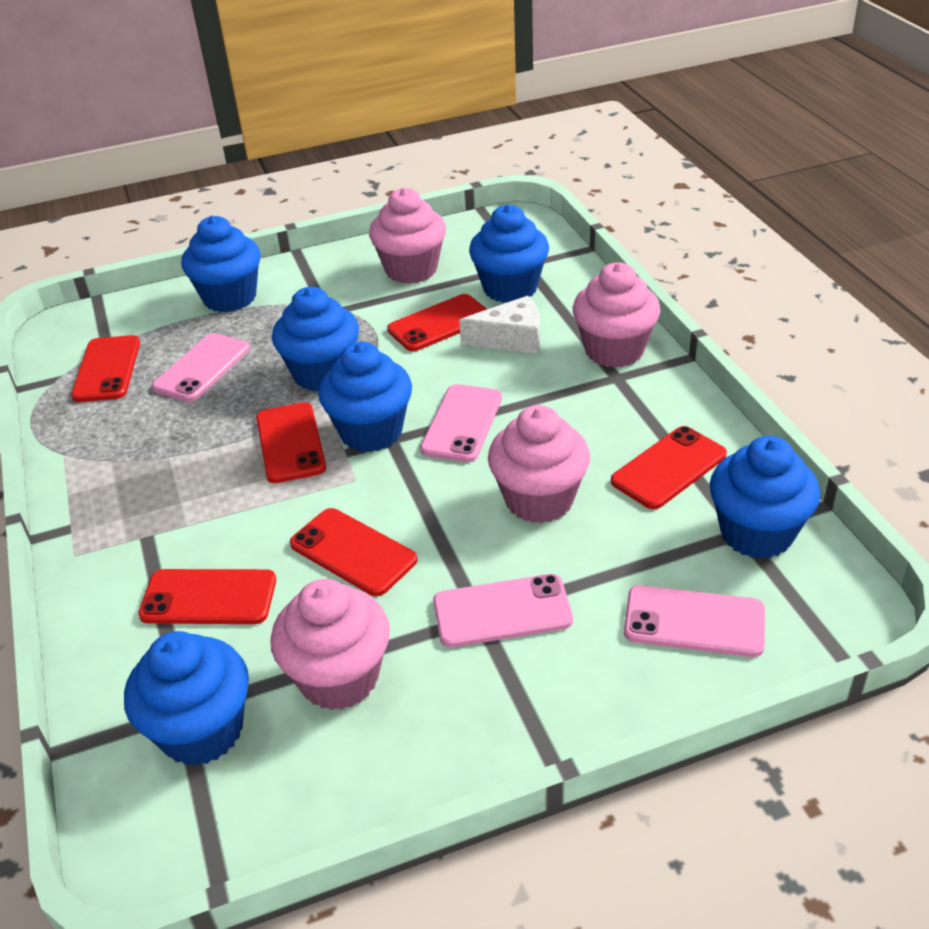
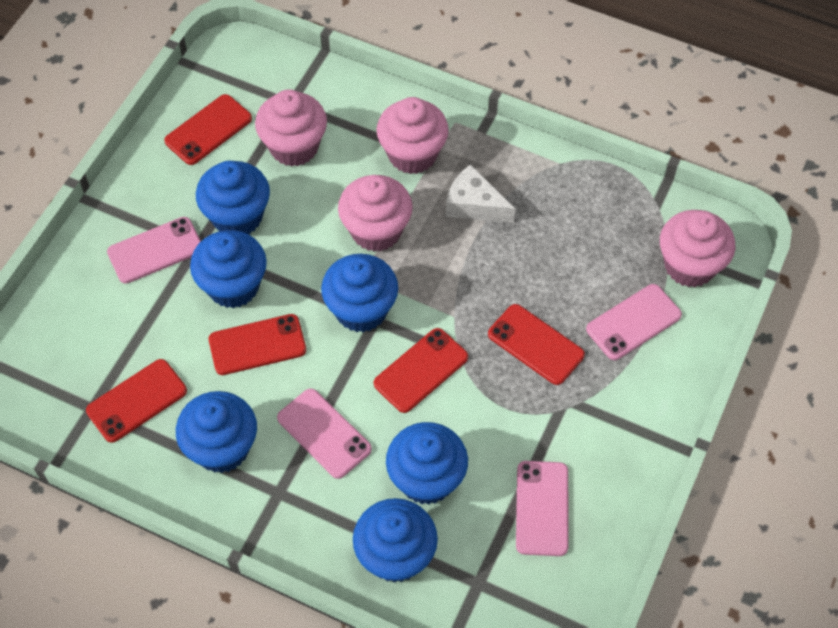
red phone: [71,335,140,402] [138,569,276,624] [256,402,326,483] [290,508,417,596] [387,294,487,351] [611,426,727,509] = 6 -> [86,359,187,443] [164,94,252,165] [208,314,306,375] [374,328,468,413] [488,304,585,385] = 5

